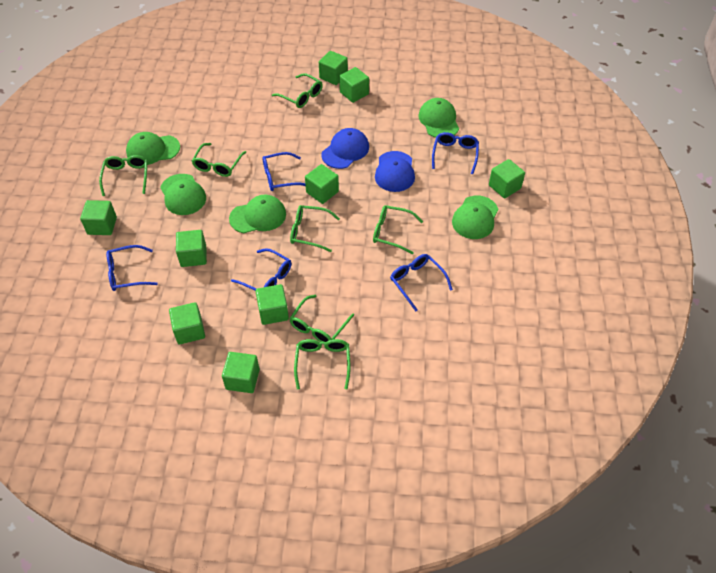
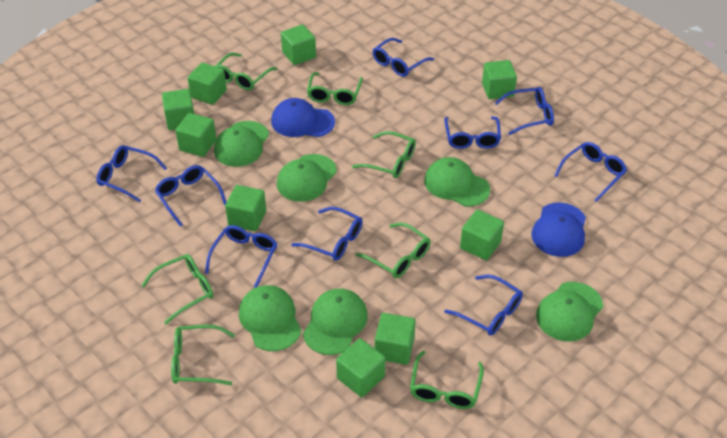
blue glasses: [106,245,158,291] [231,248,291,291] [262,152,306,191] [390,254,453,311] [432,132,479,174] = 5 -> [96,145,167,202] [155,165,226,227] [205,225,277,288] [291,207,362,261] [373,38,434,77] [444,116,501,149] [444,274,523,336] [495,87,554,135] [554,142,627,202] = 9
green cap: [126,132,180,165] [160,174,206,215] [229,194,286,233] [418,98,459,138] [452,195,498,239] = 5 -> [214,121,269,167] [239,285,302,351] [277,154,337,202] [303,289,368,355] [424,157,490,206] [536,282,603,341] = 6

